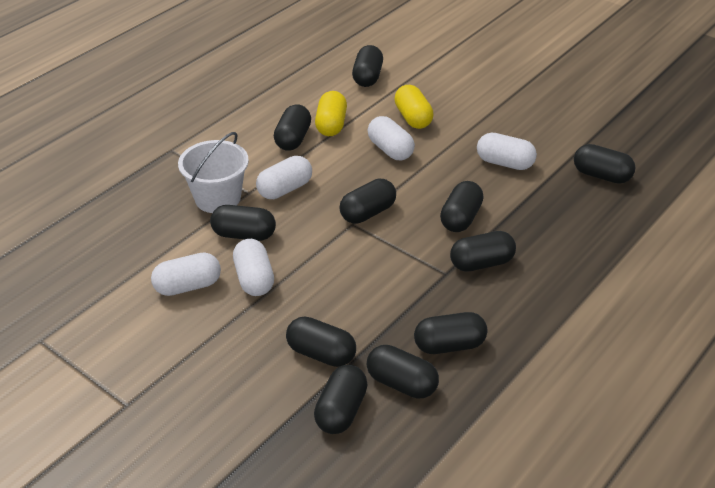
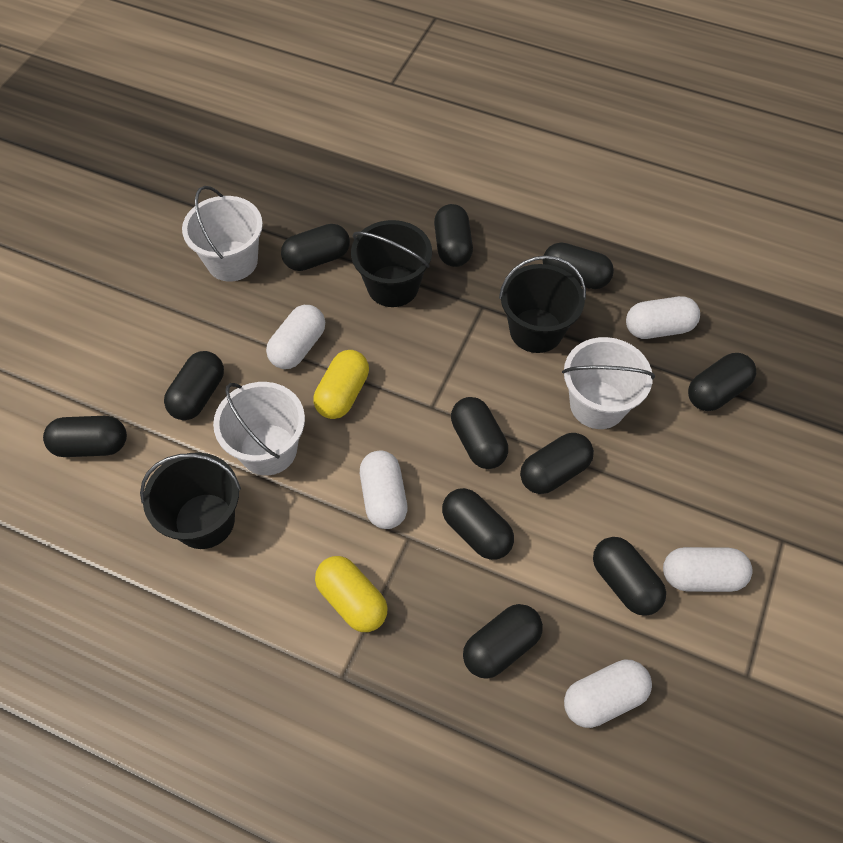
black bucket: none = 0 -> [140,452,241,549] [351,220,432,307] [499,255,586,353] = 3
white bucket: [178,132,249,213] = 1 -> [182,186,263,282] [213,382,305,476] [562,337,655,429] = 3

